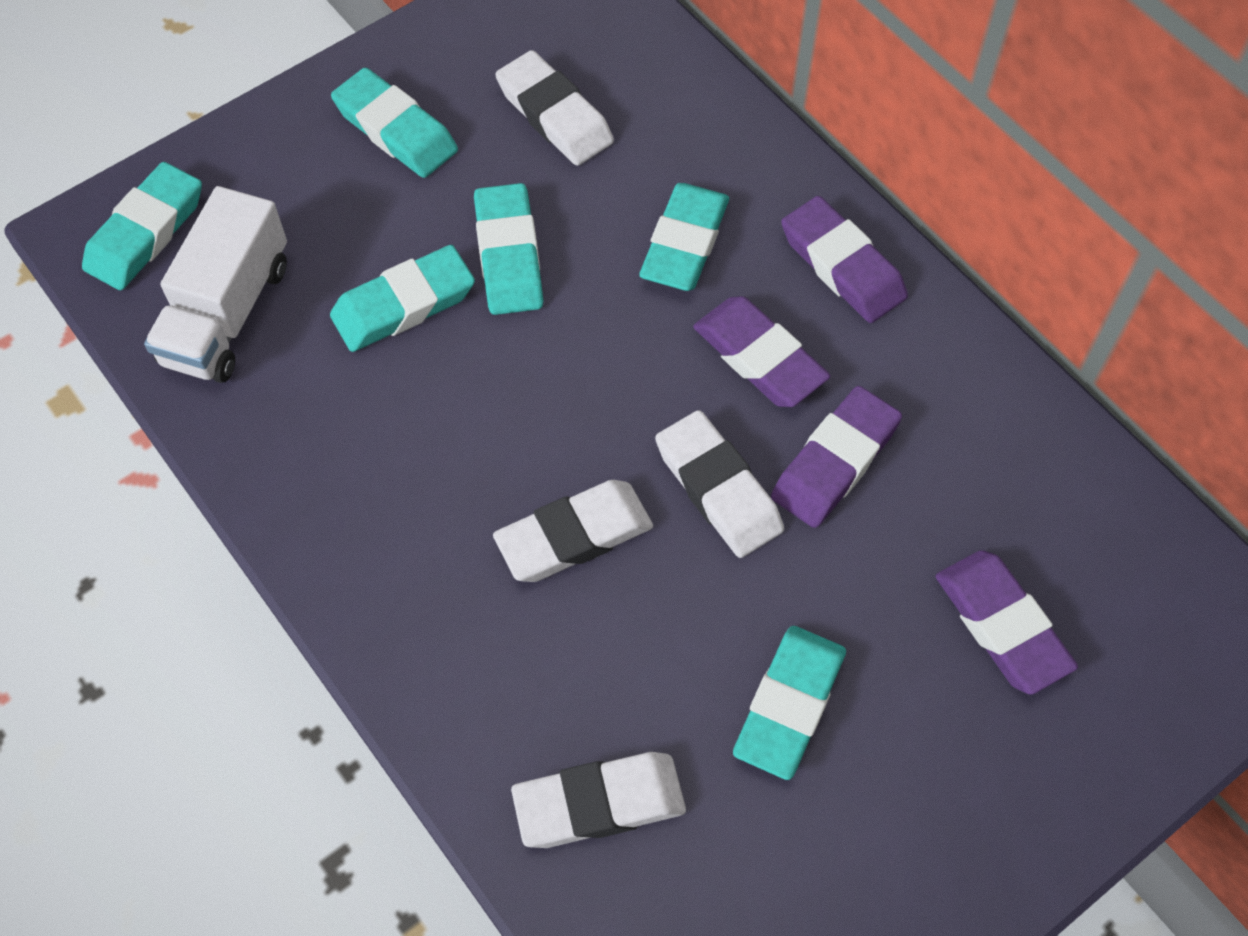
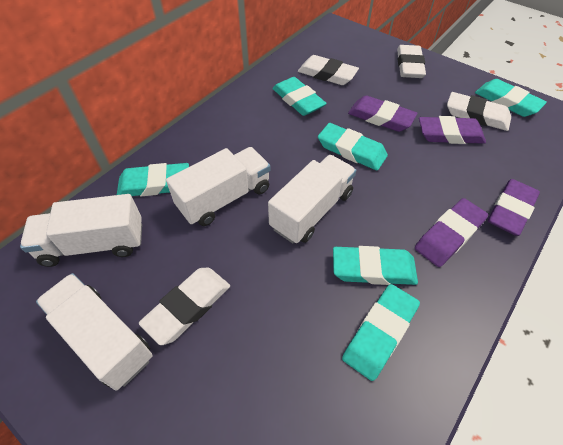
white truck: [144,186,287,383] = 1 -> [20,194,142,267] [36,273,153,391] [166,147,271,226] [268,155,356,243] = 4

